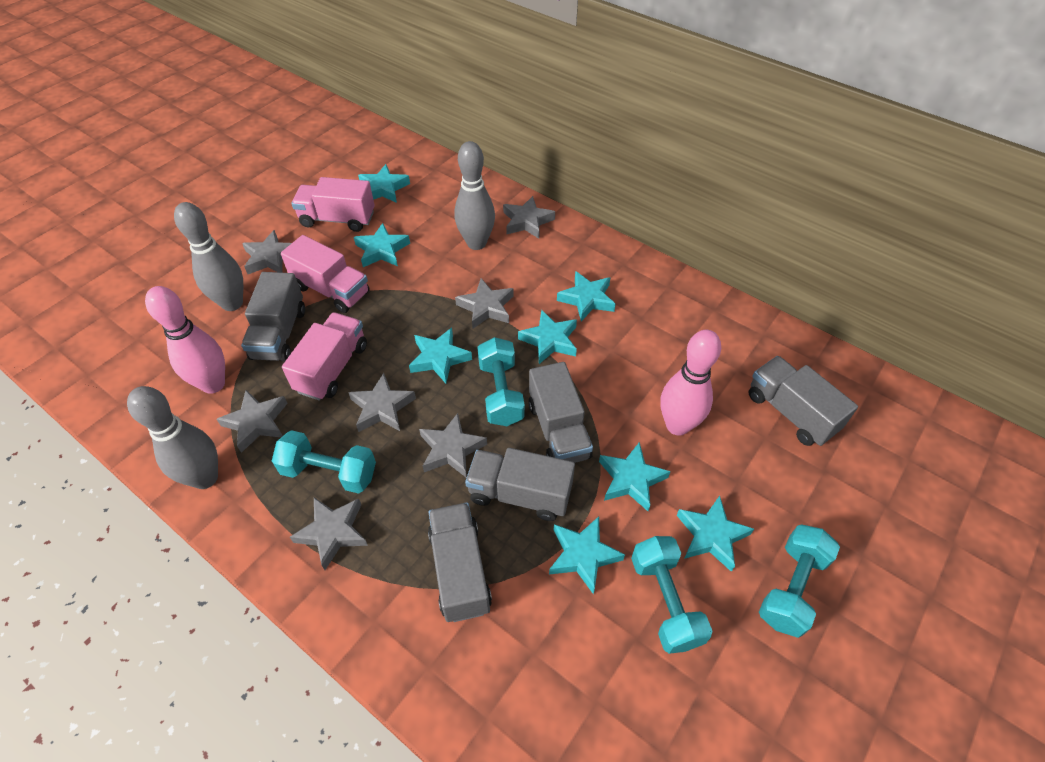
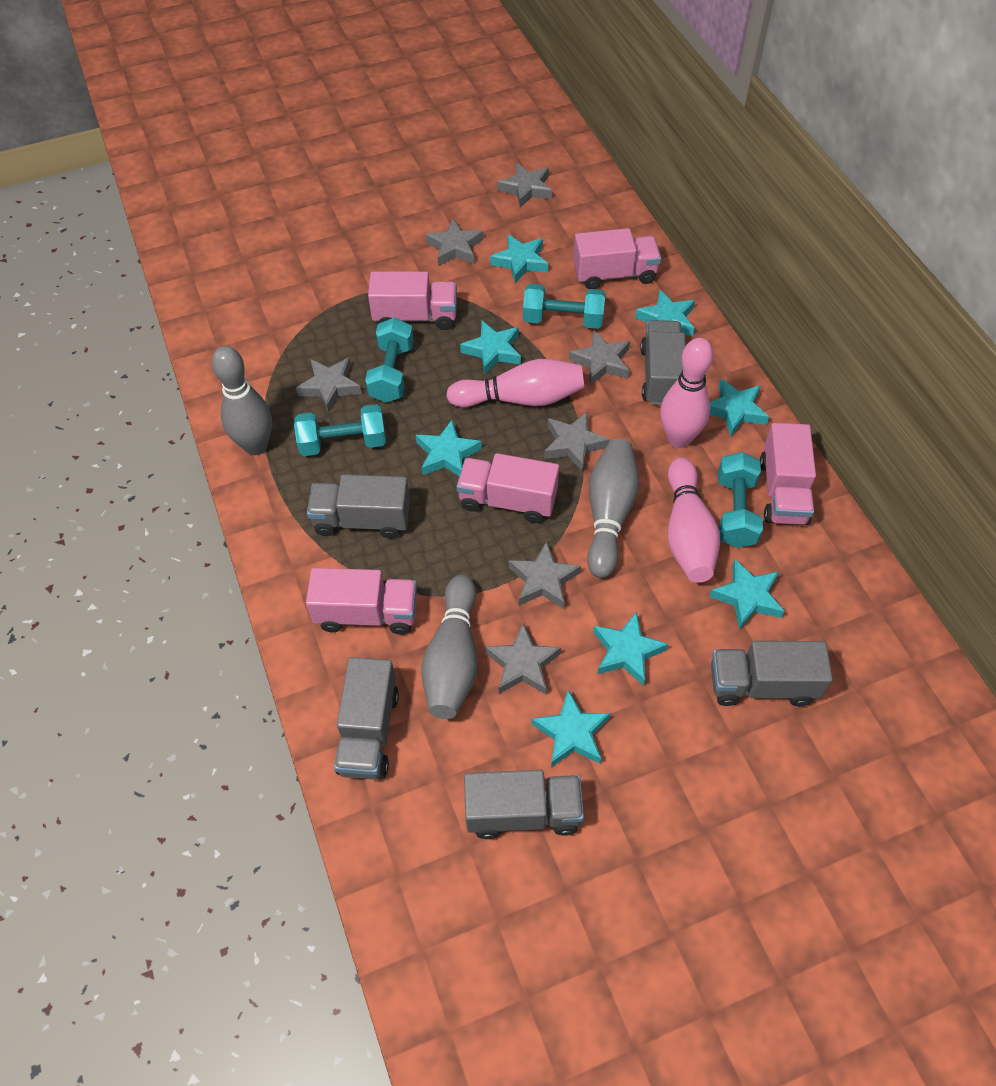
pink bowling pin: [145,286,225,394] [661,330,721,436] = 2 -> [446,359,584,407] [660,338,714,448] [667,458,720,583] = 3
pink truck: [281,235,369,313] [282,312,367,401] [291,177,375,232] = 3 -> [306,568,417,635] [368,271,457,330] [457,453,559,523] [573,228,661,289] [760,423,816,525] = 5

